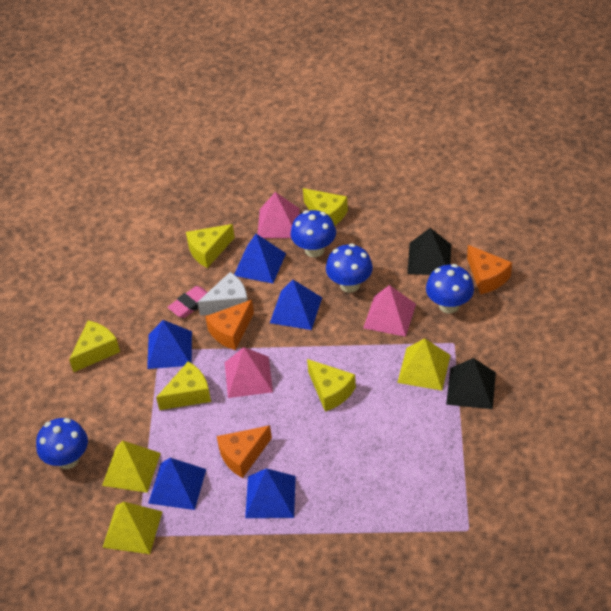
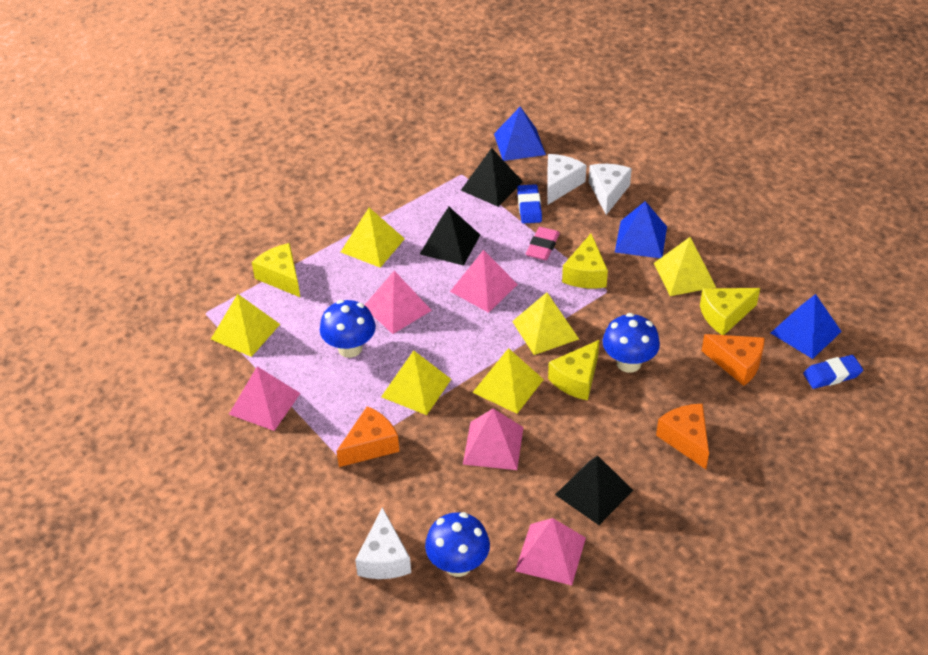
black pyramid: [407,228,451,275] [446,358,496,409] = 2 -> [420,207,480,266] [461,148,523,207] [555,455,634,525] = 3
blue eraser: none = 0 -> [517,184,542,224] [803,355,863,389] = 2
blue mushroom: [36,418,88,469] [291,210,336,258] [326,243,373,293] [426,264,474,314] = 4 -> [320,300,376,358] [425,512,490,577] [603,313,660,373] = 3
blue pyramid: [147,320,192,369] [148,458,206,510] [234,234,286,284] [245,468,296,518] [270,280,322,330] = 5 -> [494,106,546,161] [615,201,667,258] [771,294,842,359] = 3
pink pyramid: [225,347,273,398] [258,192,300,238] [363,285,416,337] = 3 -> [229,366,301,431] [365,271,432,334] [450,250,518,313] [463,408,524,470] [515,518,586,585] = 5
white cheese: [197,272,248,316] = 1 -> [355,507,411,579] [548,154,586,205] [589,164,632,215] = 3
yellow cheese: [69,321,120,372] [156,362,211,410] [186,224,235,268] [303,188,348,226] [307,359,356,412] = 5 -> [252,243,300,297] [548,340,599,400] [562,234,608,288] [700,288,760,335] = 4
yellow pyramid: [102,441,161,493] [102,502,163,554] [397,338,451,391] = 3 -> [211,294,280,357] [341,208,405,268] [381,350,451,415] [472,348,544,414] [512,292,579,355] [654,237,716,296] = 6

